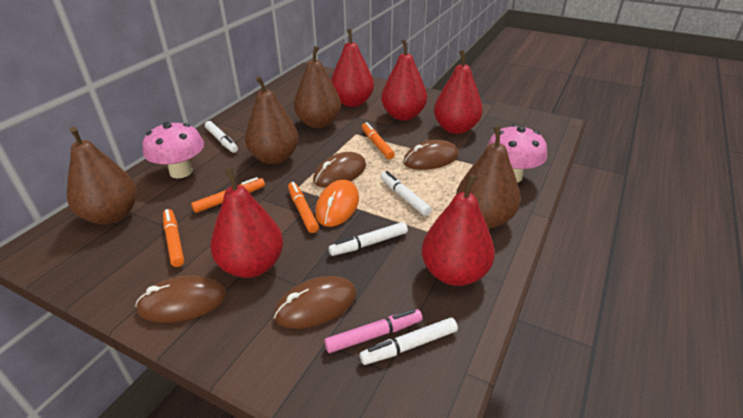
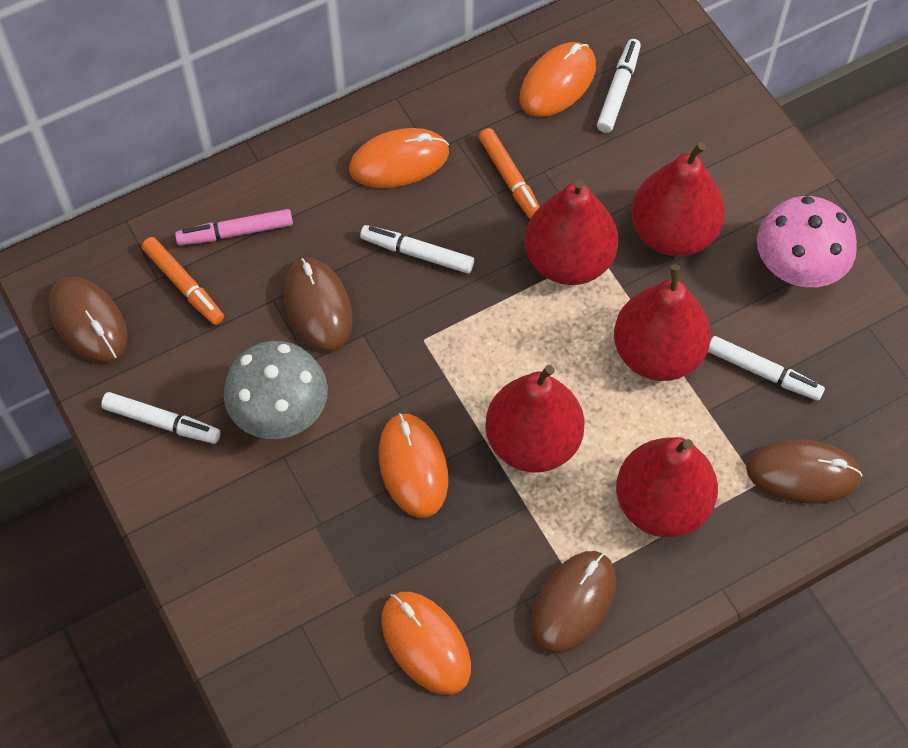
brown pear: [67,127,137,224] [245,76,299,164] [294,46,341,128] [456,126,521,228] = 4 -> none = 0
grey mushroom: none = 0 -> [224,341,328,439] = 1
orange marker: [163,209,184,267] [191,177,265,213] [288,182,319,233] [362,122,395,159] = 4 -> [142,237,224,325] [479,128,540,219] = 2
orange mouse: [315,180,359,227] = 1 -> [349,128,449,188] [379,413,448,518] [381,592,471,695] [520,42,596,117] = 4
pink mushroom: [142,122,204,178] [487,124,547,183] = 2 -> [757,196,857,287] = 1

